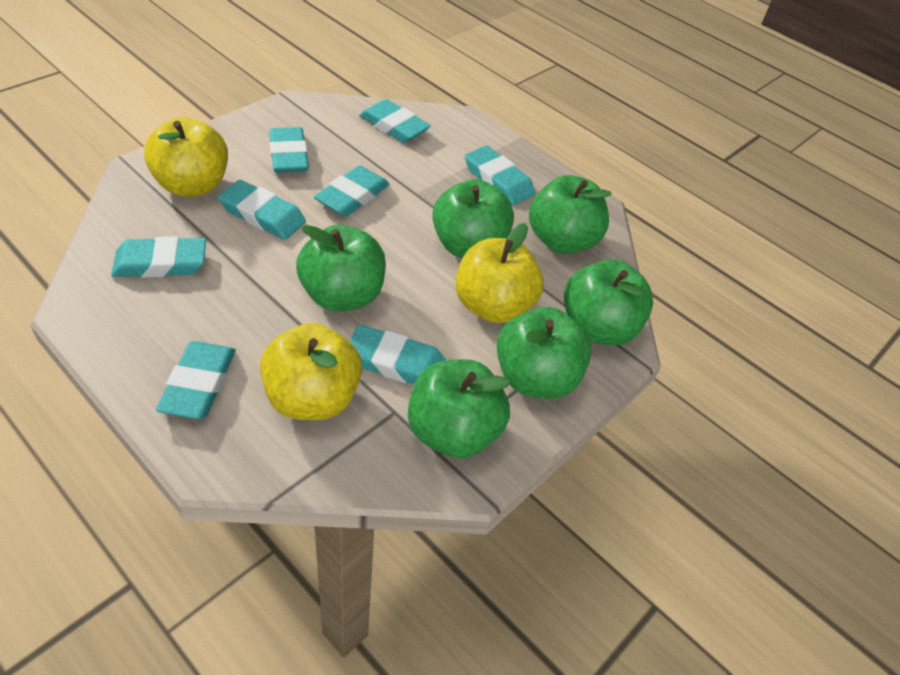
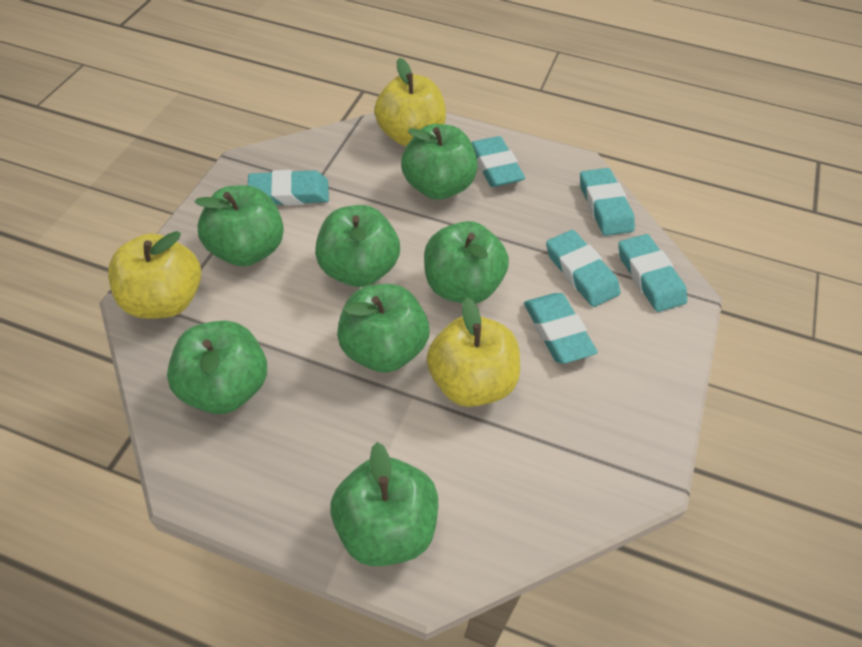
green apple: [296,225,386,312] [408,359,511,459] [432,179,514,258] [496,307,592,399] [529,175,612,254] [564,260,653,346] = 6 -> [167,321,267,414] [195,185,284,266] [315,205,400,287] [331,442,438,566] [337,284,429,373] [401,124,478,200] [424,221,509,304] = 7
turquoise eraser: [111,236,206,278] [156,341,236,419] [218,180,306,240] [269,127,309,173] [314,165,390,217] [349,325,446,384] [359,99,431,143] [465,146,535,205] = 8 -> [248,170,329,206] [471,136,525,187] [524,293,598,364] [546,230,620,307] [580,168,635,236] [618,234,687,312] = 6

